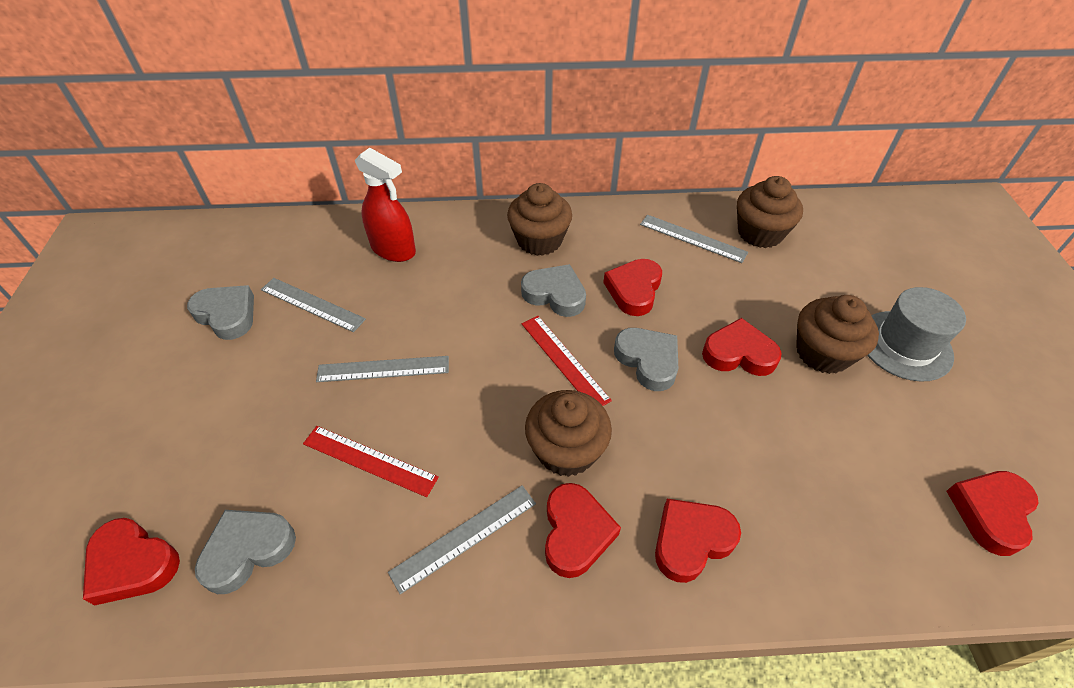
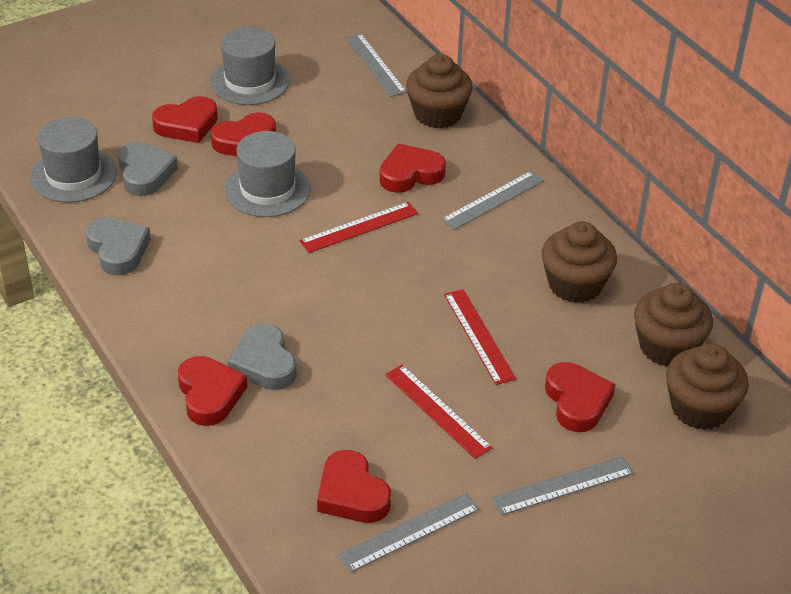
grey hat: [867,287,966,382] = 1 -> [30,117,117,203] [210,27,290,105] [225,131,311,217] = 3
grey heart: [187,285,254,340] [195,510,296,594] [521,264,586,317] [614,328,678,391] = 4 -> [86,217,151,275] [118,141,178,196] [227,323,297,390] = 3
red ruler: [303,426,439,497] [522,316,612,406] = 2 -> [299,202,418,253] [385,364,493,459] [444,289,516,385] = 3
red spray bottle: [355,148,416,262] = 1 -> none = 0

